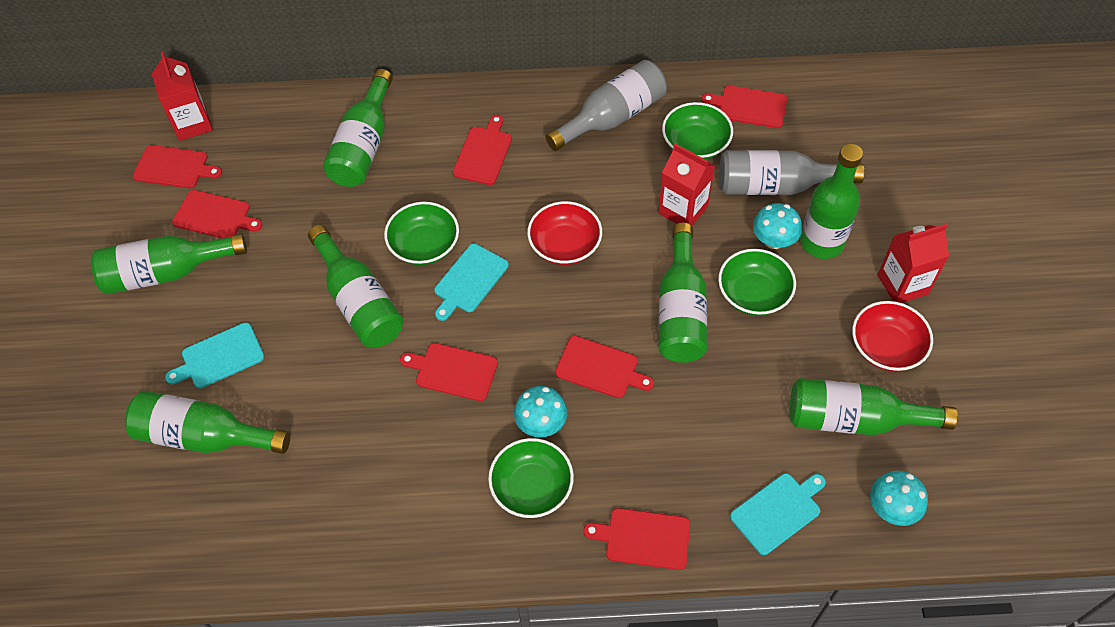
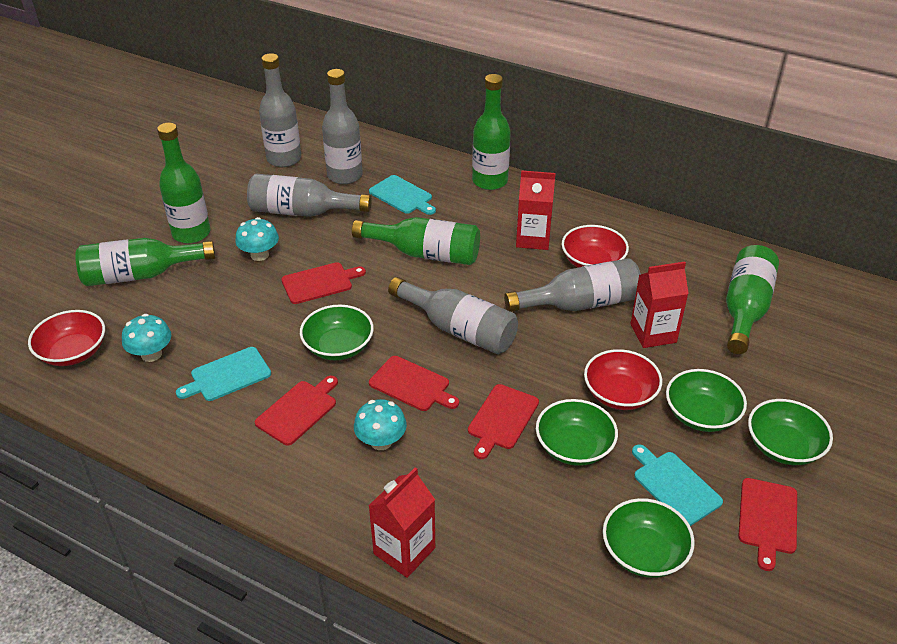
green bottle: [91,233,247,295] [125,391,290,454] [308,225,404,348] [323,69,393,187] [658,223,707,363] [790,378,958,435] [800,144,863,259] = 7 -> [75,238,215,286] [157,123,210,243] [352,217,480,265] [472,74,511,190] [726,245,779,354] = 5
green bowl: [384,202,459,265] [488,438,574,518] [662,102,733,160] [718,249,796,316] = 4 -> [300,304,374,360] [536,399,618,466] [603,498,695,578] [666,369,747,432] [748,399,833,465] = 5
grey bottle: [546,60,667,151] [719,150,865,195] = 2 -> [247,174,372,217] [259,53,301,167] [322,69,363,184] [388,277,518,354] [504,258,641,312] = 5
red bowl: [527,201,602,265] [852,301,933,371] = 2 -> [28,310,105,366] [561,225,629,268] [584,349,662,410] = 3
red cutting board: [133,145,222,188] [172,190,263,239] [400,343,498,401] [453,115,512,185] [555,336,654,398] [583,508,690,570] [701,86,787,128] = 7 -> [255,376,338,446] [281,262,366,304] [369,356,459,411] [468,384,539,459] [738,478,797,571] = 5

